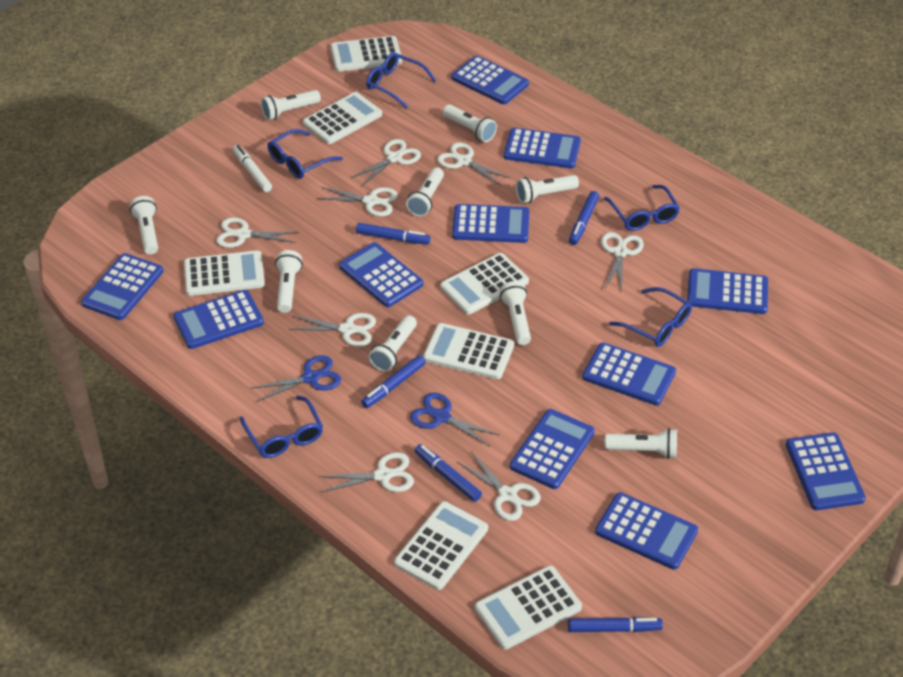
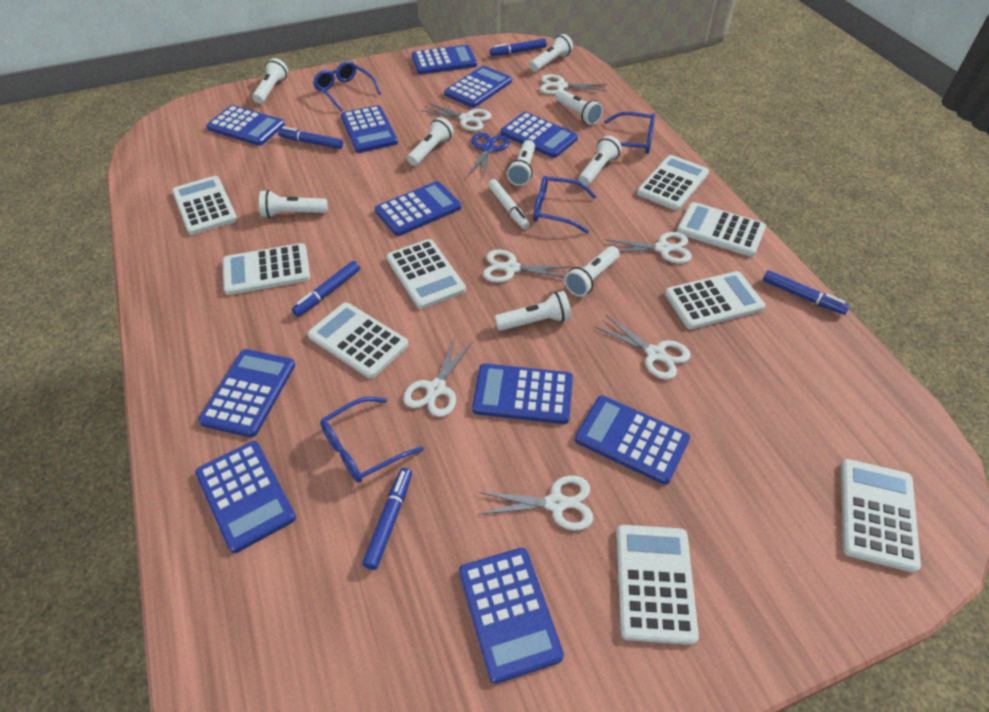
blue glasses: [240,396,323,458] [268,129,343,179] [366,52,436,109] [604,185,680,231] [609,287,692,347] = 5 -> [313,61,381,111] [320,397,424,483] [533,175,596,233] [604,112,655,154] = 4
blue scissors: [251,355,341,402] [410,393,500,446] = 2 -> [468,132,510,179] = 1
white calculator: [184,250,265,296] [303,92,382,144] [330,36,402,72] [394,501,488,590] [423,323,514,379] [440,253,529,315] [475,566,582,650] = 7 -> [172,176,237,235] [223,243,310,295] [307,302,409,379] [386,239,466,309] [616,525,699,645] [637,155,709,210] [665,271,765,329] [677,202,766,257] [841,459,921,573] = 9
white scissors: [216,217,299,248] [289,313,376,347] [317,187,398,216] [319,452,414,493] [351,139,421,186] [437,142,511,186] [458,451,541,521] [601,232,644,292] = 8 -> [403,338,473,417] [421,102,492,131] [479,476,593,530] [483,249,572,283] [540,74,607,95] [595,315,691,379] [605,232,692,263] = 7

